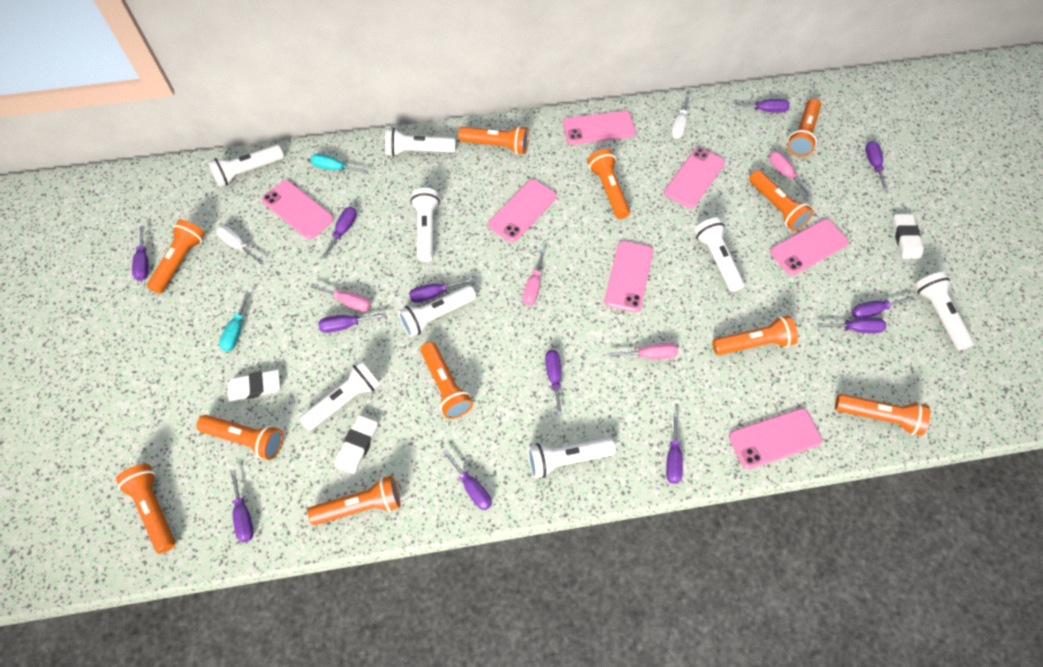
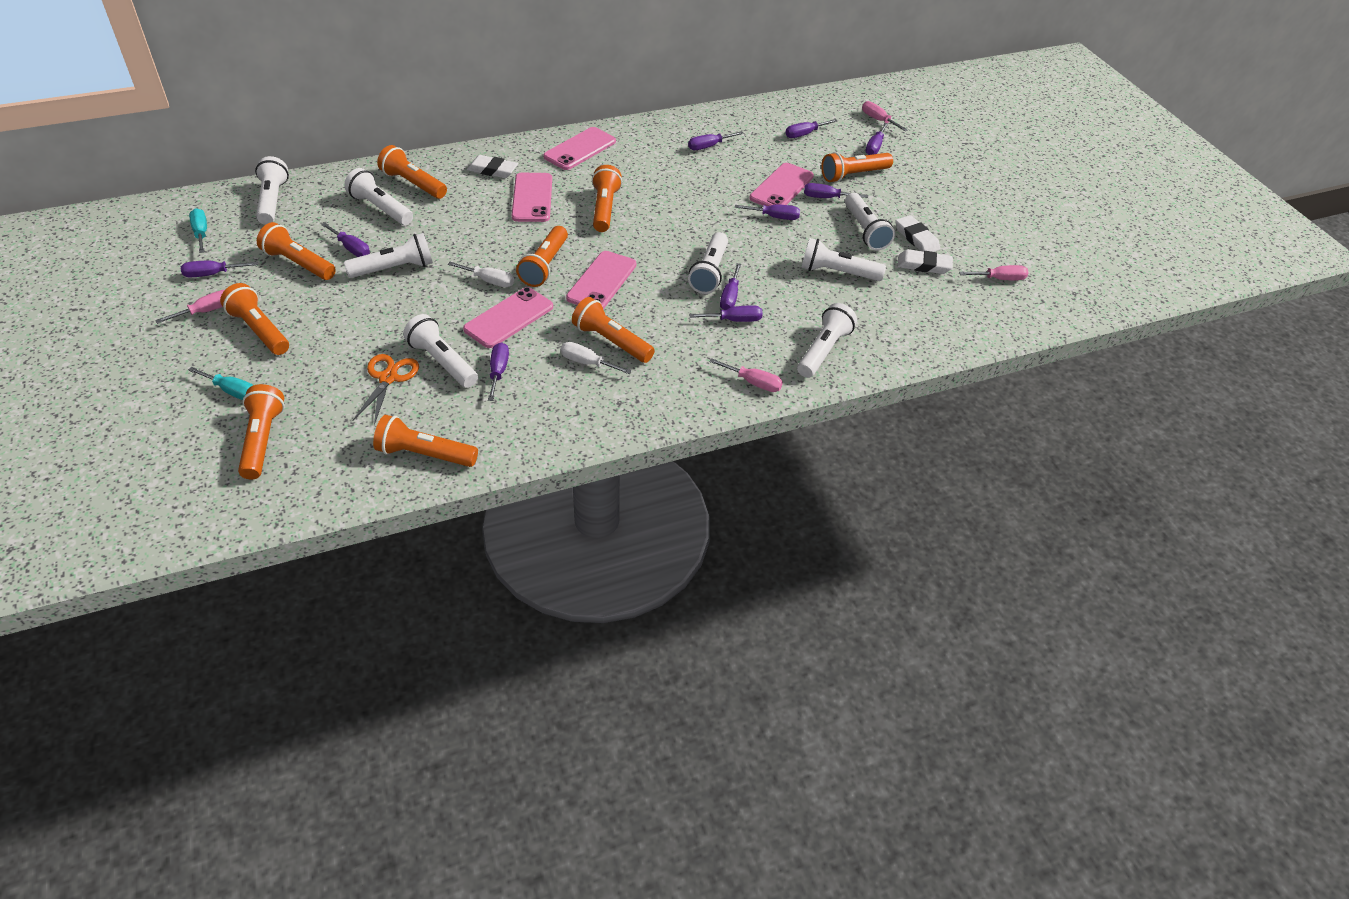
orange flashlight: [116,464,175,554] [147,220,205,294] [196,415,283,460] [308,476,400,525] [420,342,473,419] [458,126,529,154] [588,149,630,219] [712,316,798,355] [749,170,813,231] [787,98,821,157] [835,394,930,436] = 11 -> [220,283,289,355] [238,384,285,480] [257,222,336,280] [373,415,478,467] [377,145,447,199] [516,226,568,287] [572,297,655,363] [592,165,622,232] [821,152,893,183] = 9
orange scissors: none = 0 -> [352,354,419,425] = 1
pink phone: [262,180,334,239] [488,179,557,242] [563,111,636,145] [604,241,653,312] [664,147,725,208] [729,408,822,469] [770,219,849,275] = 7 -> [463,287,553,348] [512,173,552,222] [543,127,616,170] [566,251,636,309] [750,163,814,206] = 5
purple screwdriver: [132,226,149,281] [230,470,254,543] [318,313,386,333] [322,207,357,258] [409,277,473,303] [443,449,492,510] [545,350,562,415] [666,413,683,484] [732,99,790,112] [817,318,886,333] [851,296,914,319] [865,141,888,191] = 12 -> [181,261,258,277] [321,223,370,257] [488,342,509,401] [688,131,744,150] [689,305,763,322] [720,263,741,310] [735,204,800,220] [786,119,837,138] [804,183,868,198] [865,123,888,155] = 10

